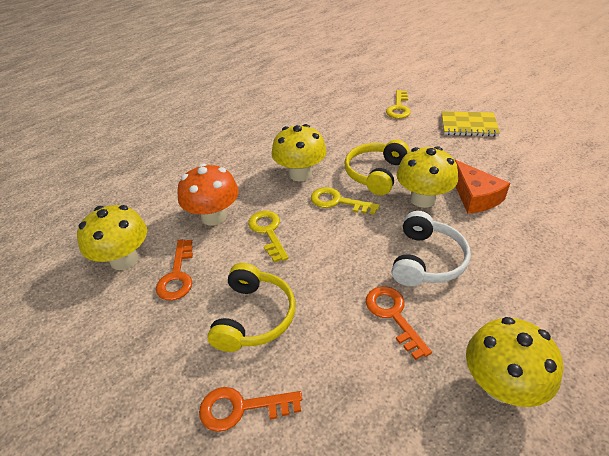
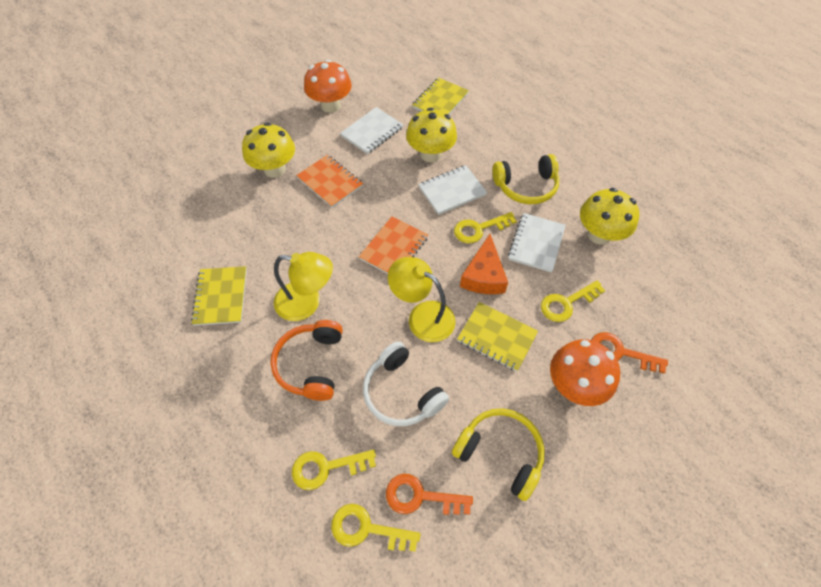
orange headphones: none = 0 -> [270,320,343,401] = 1
orange key: [156,239,193,301] [199,387,302,432] [366,286,432,360] = 3 -> [386,474,473,515] [592,332,668,373] = 2
orange mushroom: [177,163,239,226] = 1 -> [304,60,352,113] [550,339,620,406] = 2
orange notebook: none = 0 -> [296,155,363,208] [359,216,428,274] = 2
white notebook: none = 0 -> [340,107,403,154] [418,165,487,215] [508,213,566,273] = 3
yellow key: [248,211,289,263] [311,187,380,215] [386,90,411,119] = 3 -> [292,450,376,490] [331,504,420,552] [454,212,517,243] [541,280,605,322] = 4
yellow lamp: none = 0 -> [274,252,333,321] [388,257,456,342] = 2
yellow mushroom: [77,205,147,270] [272,124,327,181] [397,146,458,208] [466,317,563,407] = 4 -> [242,122,295,178] [406,108,457,162] [580,188,639,245] = 3
yellow notebook: [441,111,500,136] = 1 -> [191,266,247,326] [412,78,469,115] [457,302,538,372] = 3

